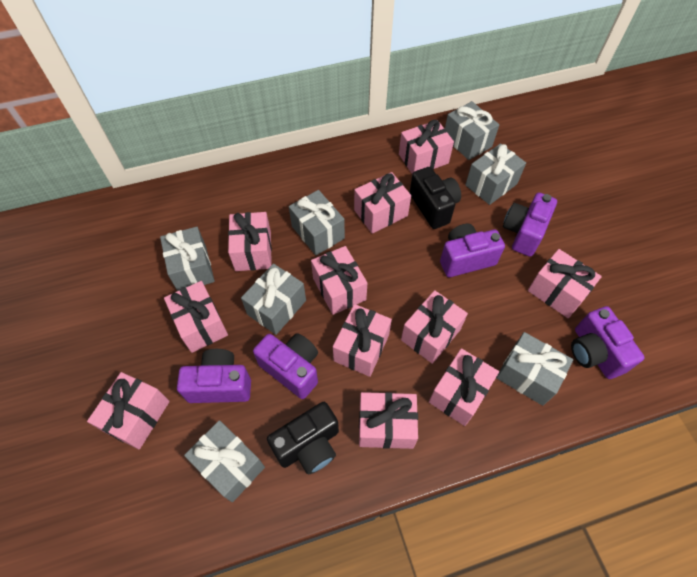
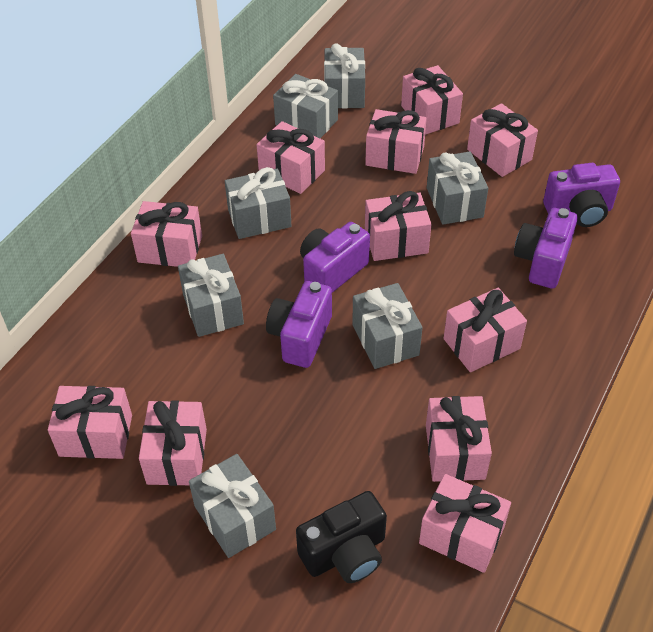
black camera: [267,402,339,474] [409,167,461,229] = 2 -> [296,491,387,583] = 1
purple camera: [177,349,251,403] [253,333,318,399] [440,224,505,277] [503,193,557,257] [571,306,645,379] = 5 -> [266,281,332,368] [300,222,370,293] [514,208,578,289] [543,163,620,227] = 4

